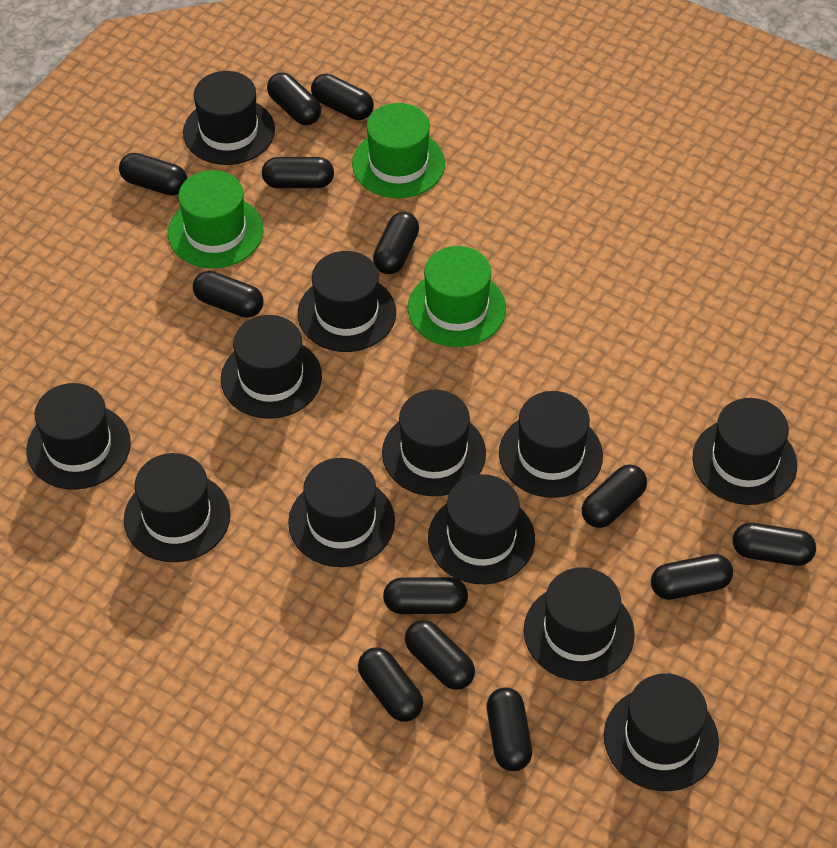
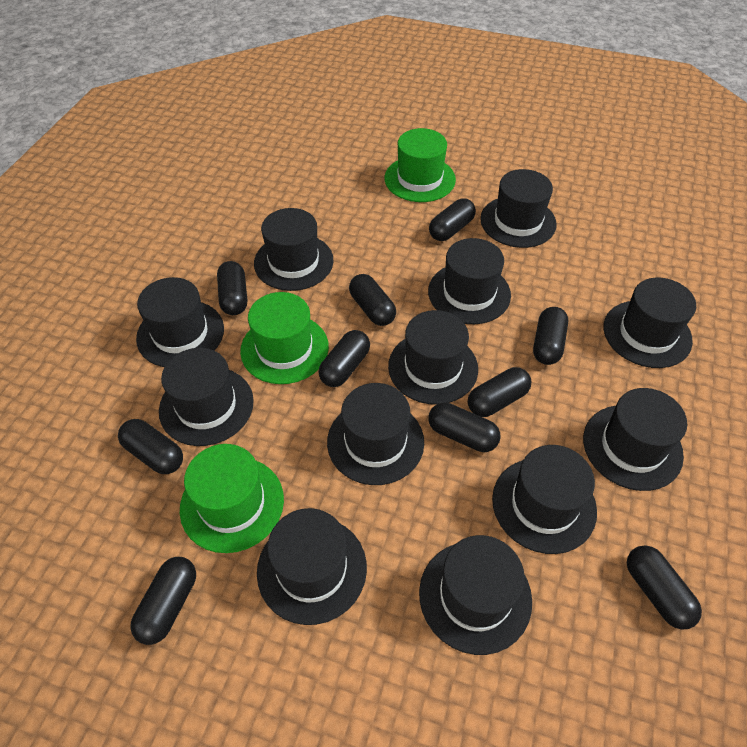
black capsule: [119,153,187,195] [193,271,263,318] [262,157,334,188] [267,72,321,125] [311,74,374,120] [358,648,423,722] [373,212,419,274] [383,577,468,614] [405,620,475,690] [487,687,532,771] [582,465,647,528] [651,554,733,600] [733,523,816,566] = 13 -> [118,419,183,474] [130,557,196,645] [217,261,247,315] [318,330,370,387] [349,274,396,326] [428,402,501,452] [429,199,476,241] [468,367,531,417] [533,307,568,365] [627,545,702,630] = 10

